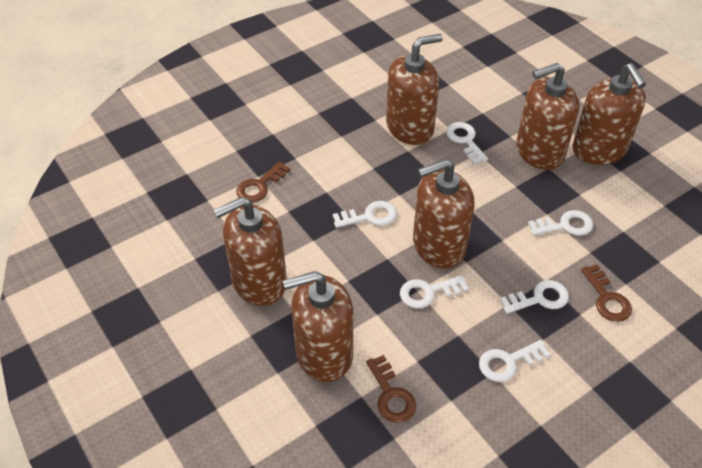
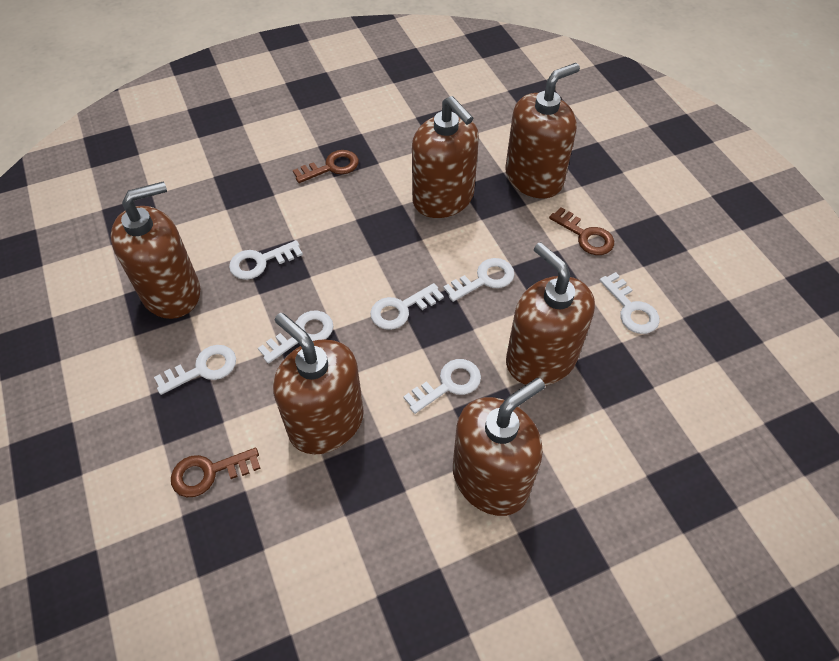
white key: [333,201,397,228] [400,275,469,308] [446,122,488,164] [479,340,551,382] [500,280,569,314] [528,210,593,236] = 6 -> [154,345,236,395] [229,240,303,280] [258,311,333,364] [370,283,444,330] [403,359,481,414] [443,258,515,302] [600,272,660,334] = 7

